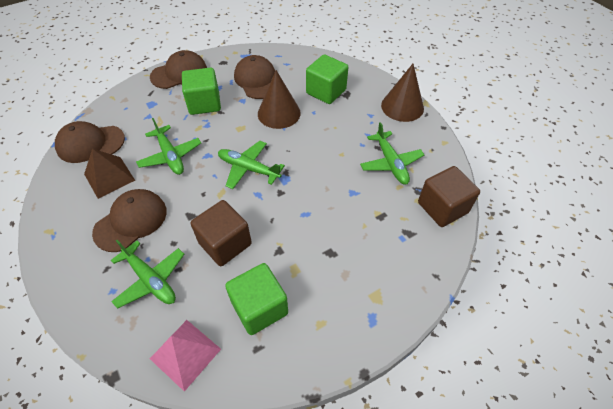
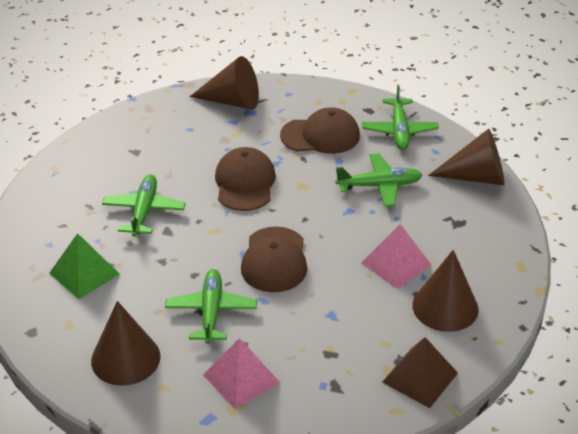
brown cap: [55,121,125,163] [92,189,167,252] [150,50,207,89] [234,55,275,99] = 4 -> [215,147,276,211] [241,227,307,292] [280,107,360,154] = 3
brown cone: [258,70,301,129] [381,64,424,122] = 2 -> [91,301,161,386] [189,56,259,110] [412,250,479,332] [428,129,505,185] = 4
brown cube: [191,200,252,266] [418,166,480,227] = 2 -> none = 0
green cube: [182,67,221,115] [225,263,288,335] [306,54,348,104] = 3 -> none = 0
green pyramid: none = 0 -> [50,233,120,299] = 1
pink pyramid: [150,320,221,392] = 1 -> [203,338,280,409] [362,224,432,289] = 2

